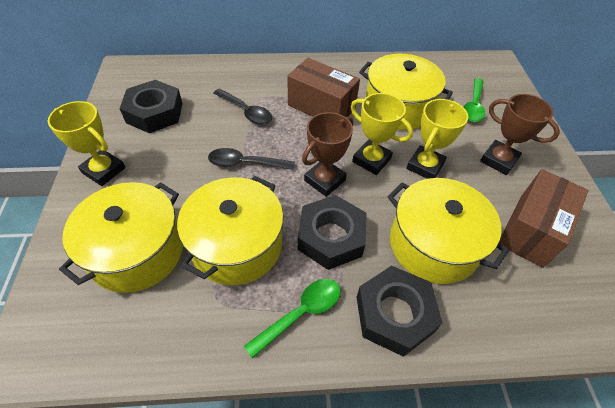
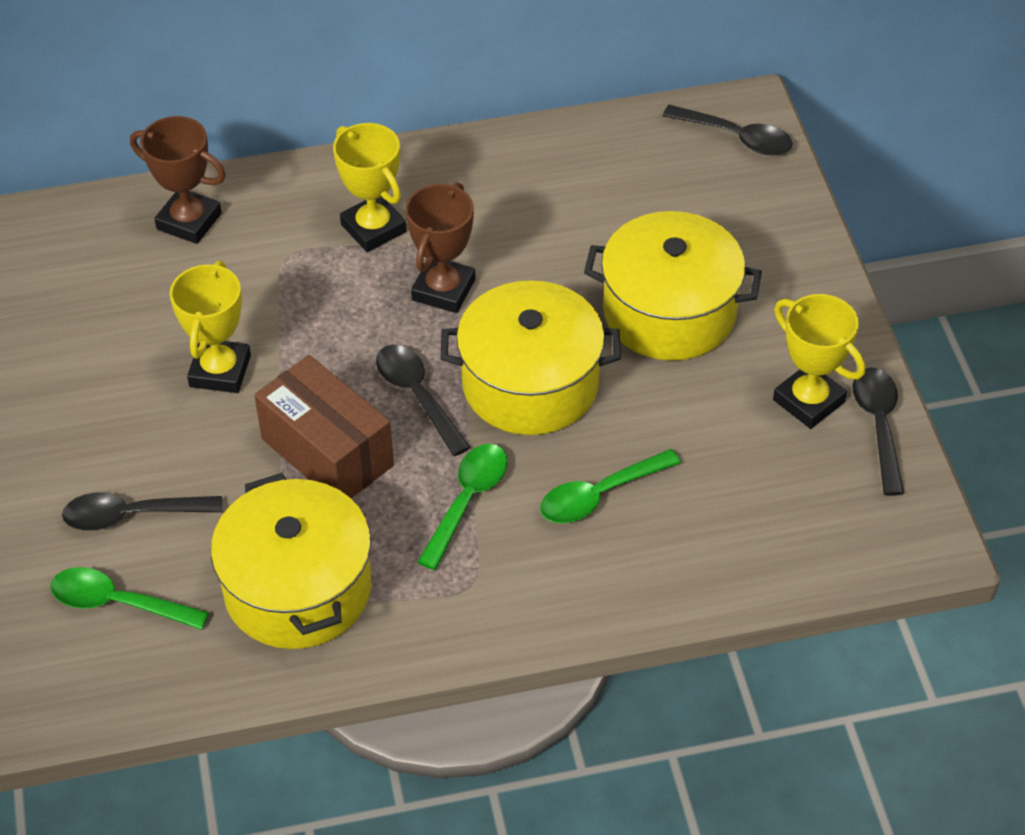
black nut: [119,80,183,133] [298,195,367,270] [357,266,443,357] = 3 -> none = 0
black spoon: [208,148,295,170] [213,88,272,125] = 2 -> [62,493,222,531] [376,345,471,456] [662,105,793,156] [852,367,904,496] = 4
brown box: [287,58,360,117] [499,169,588,268] = 2 -> [254,355,394,498] = 1
green spoon: [244,279,341,359] [463,78,485,122] = 2 -> [50,567,209,630] [417,444,508,570] [540,449,681,523] = 3
yellow pot: [59,182,183,293] [177,176,284,285] [359,54,453,130] [388,178,509,284] = 4 -> [211,473,371,649] [440,280,621,435] [584,211,762,361] = 3

